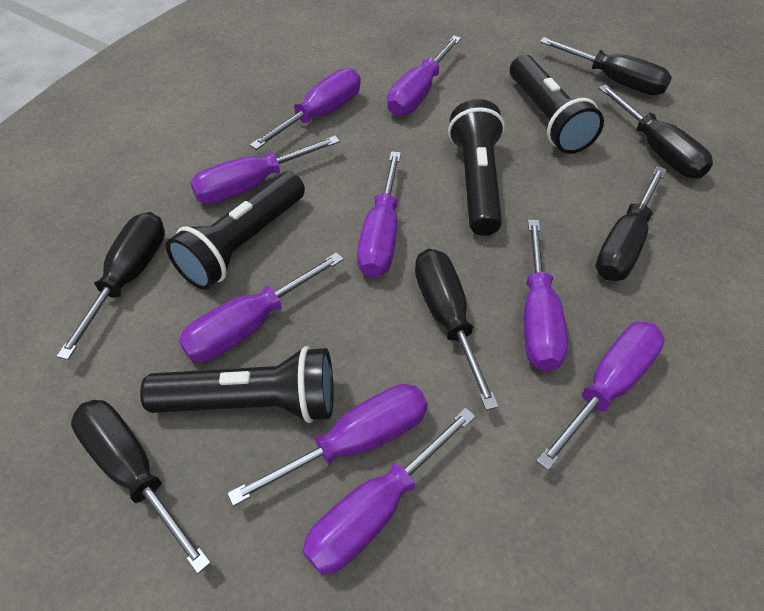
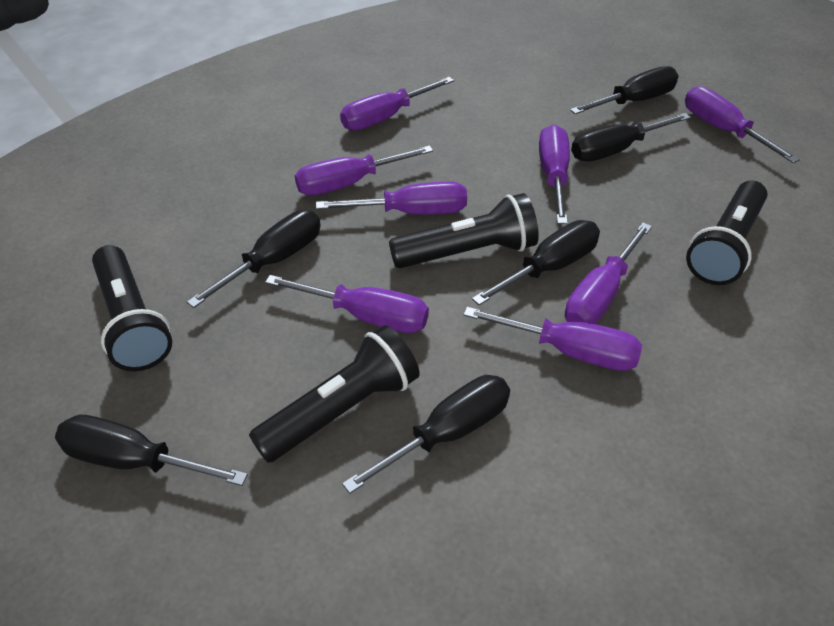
purple screwdriver: [179,252,344,362] [190,136,340,204] [227,384,428,506] [250,68,361,150] [303,408,476,575] [357,151,401,278] [387,36,461,116] [524,220,568,371] [536,322,665,470] = 9 -> [265,275,429,333] [295,145,433,195] [316,182,467,215] [340,77,454,130] [464,307,642,371] [539,124,570,224] [565,223,652,324] [685,86,800,163] = 8

